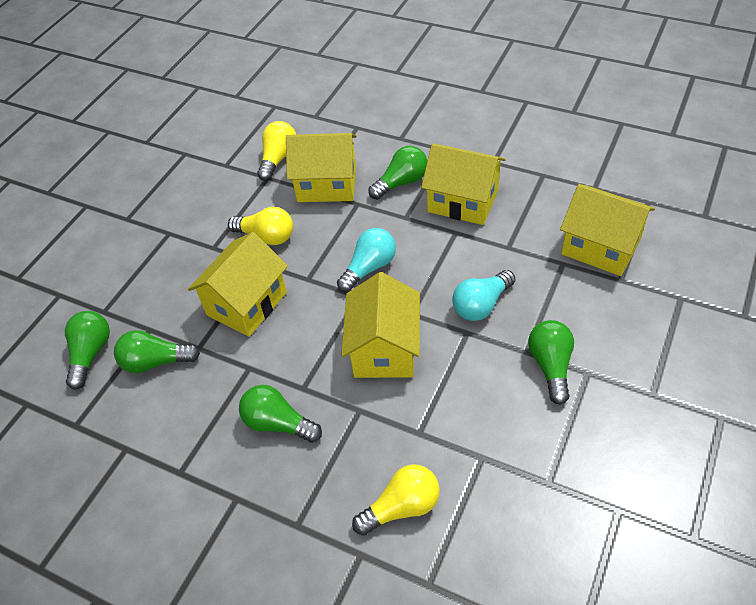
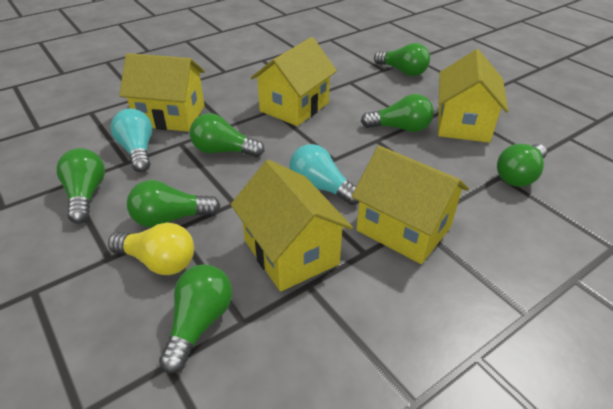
green light bulb: [65,311,110,390] [114,330,200,373] [239,385,322,443] [368,146,428,200] [528,320,574,405] = 5 -> [56,148,105,224] [127,180,220,227] [159,264,232,373] [190,113,264,157] [361,94,434,132] [374,43,430,76] [497,144,547,187] = 7
yellow light bulb: [228,207,293,245] [257,121,296,181] [352,464,440,536] = 3 -> [108,223,194,275] = 1

